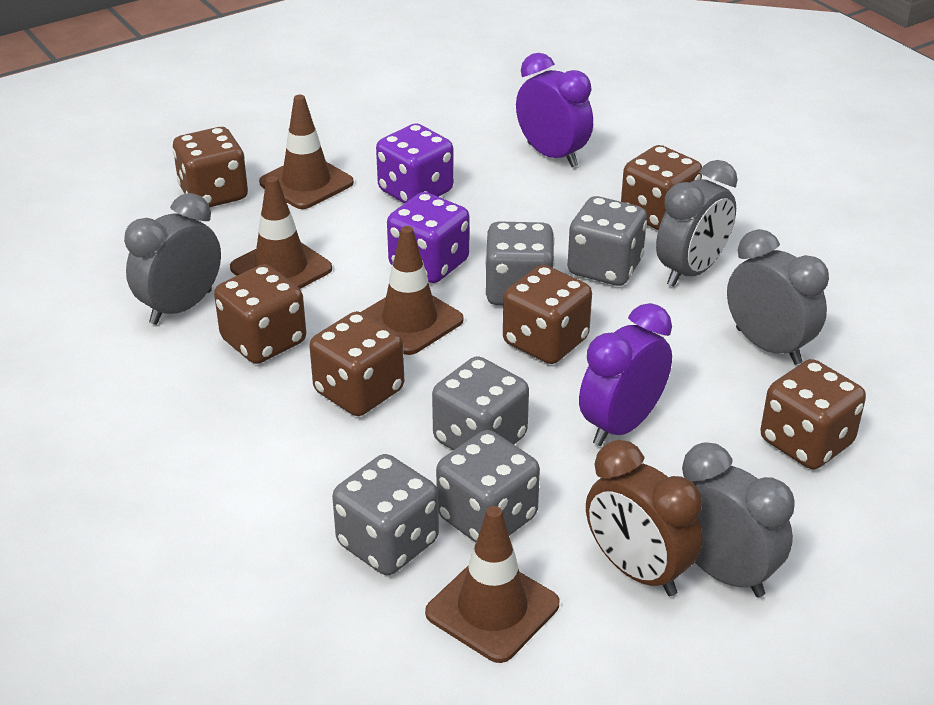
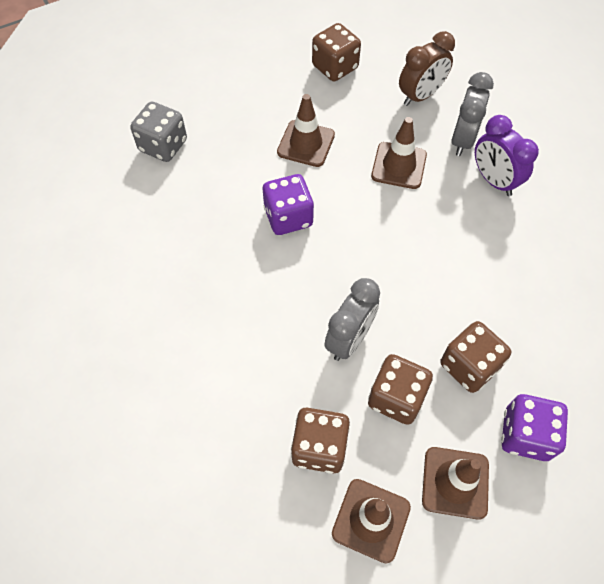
brown dice: [173,127,248,207] [214,264,306,364] [309,311,404,416] [503,265,592,364] [621,145,702,230] [760,359,866,469] = 6 -> [291,408,350,474] [312,23,361,81] [368,354,433,425] [440,321,511,393] = 4
grey clock: [124,193,221,325] [656,160,738,287] [682,442,795,597] [727,229,829,365] = 4 -> [324,278,380,361] [451,72,494,156] = 2
grey dice: [332,454,439,575] [432,356,529,450] [436,430,540,542] [485,221,555,305] [567,196,647,286] = 5 -> [130,101,187,162] = 1
purple clock: [516,53,593,167] [579,303,672,446] = 2 -> [475,115,539,196] = 1

